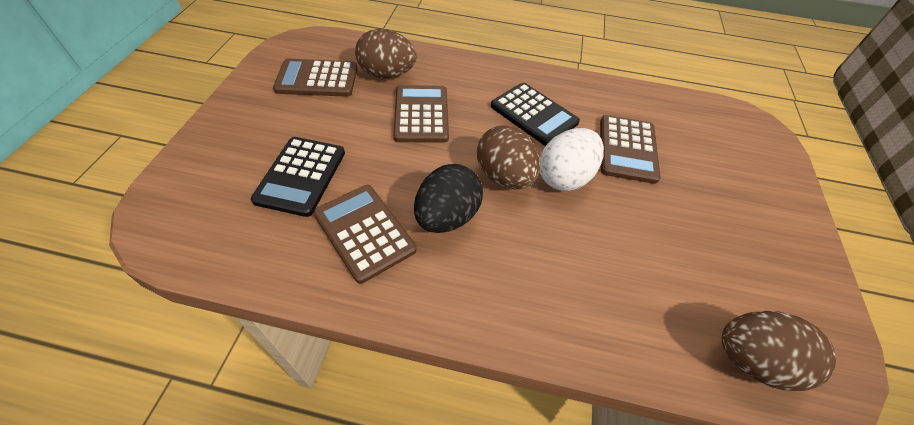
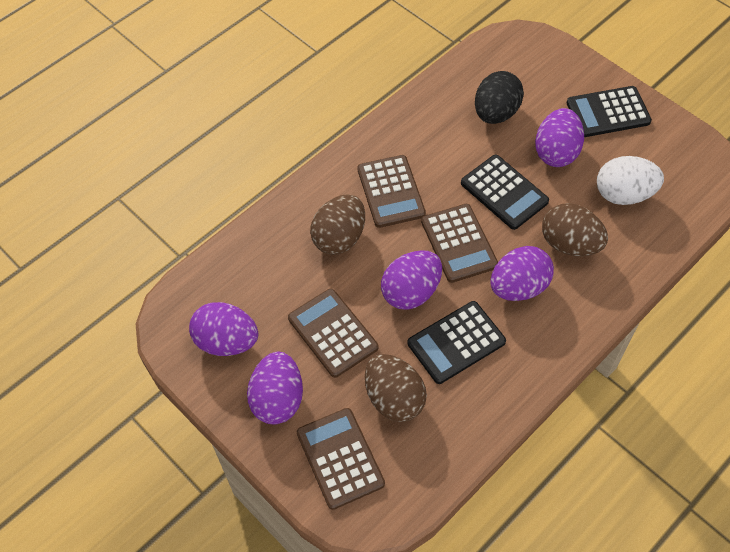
black calculator: [251,137,345,217] [491,83,580,146] = 2 -> [407,301,506,384] [461,155,549,230] [567,86,652,137] = 3
purple egg: none = 0 -> [189,302,258,356] [247,352,303,424] [381,250,442,310] [490,246,554,301] [535,108,584,167] = 5

